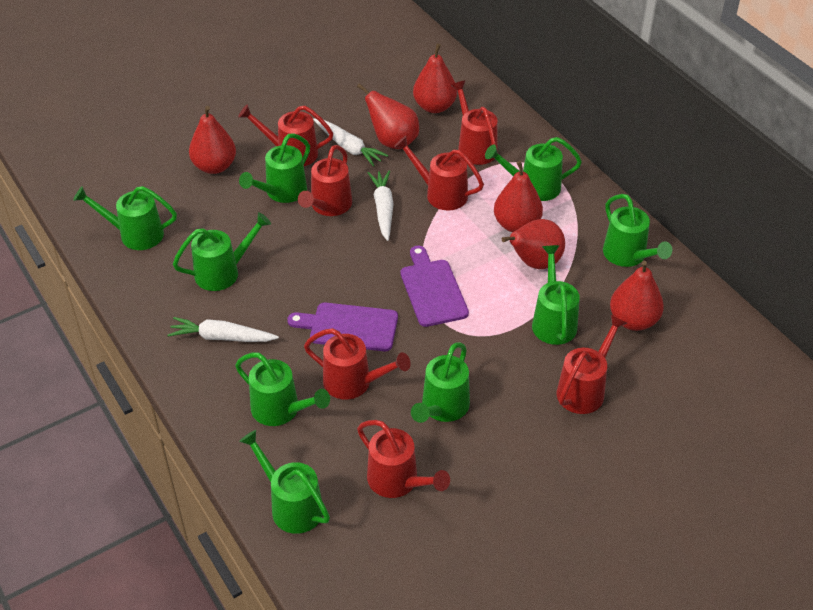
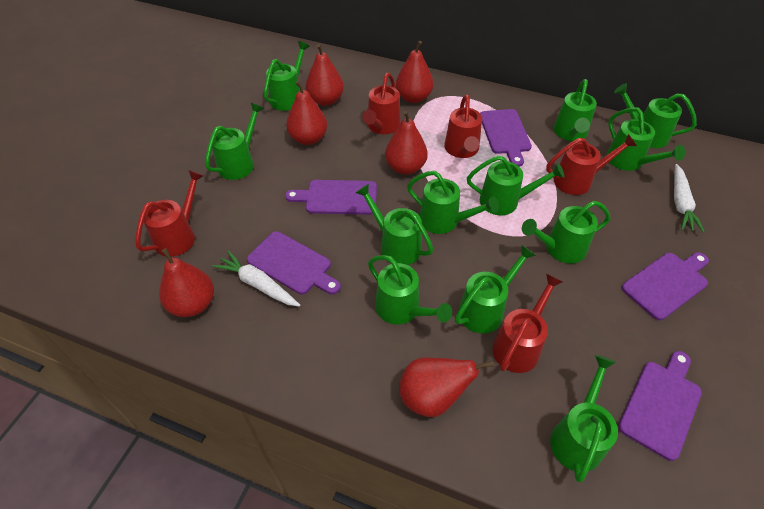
green watering can: [73,186,177,250] [173,212,271,291] [235,352,330,426] [239,133,310,203] [239,430,330,534] [411,342,470,423] [485,137,582,201] [532,245,580,345] [603,194,672,267] = 9 -> [205,103,264,180] [264,41,310,111] [355,184,433,265] [368,255,452,325] [407,171,499,234] [455,245,536,333] [467,156,565,215] [522,201,611,264] [550,355,618,482] [554,79,597,141] [607,107,685,171] [614,83,697,148] = 12
purple cutting board: [287,302,398,351] [401,246,469,327] = 2 -> [247,231,341,294] [285,180,377,215] [480,109,532,167] [618,351,702,461] [622,252,709,320] = 5
red watering can: [238,104,333,166] [298,145,352,216] [304,328,411,400] [357,420,450,498] [394,136,484,211] [451,81,498,165] [557,315,627,414] = 7 -> [135,170,204,257] [362,73,401,134] [444,94,482,158] [492,274,563,373] [546,134,637,195] = 5
white carrot: [168,317,279,342] [313,118,388,167] [368,170,394,241] = 3 -> [213,251,300,307] [674,164,705,232] = 2

